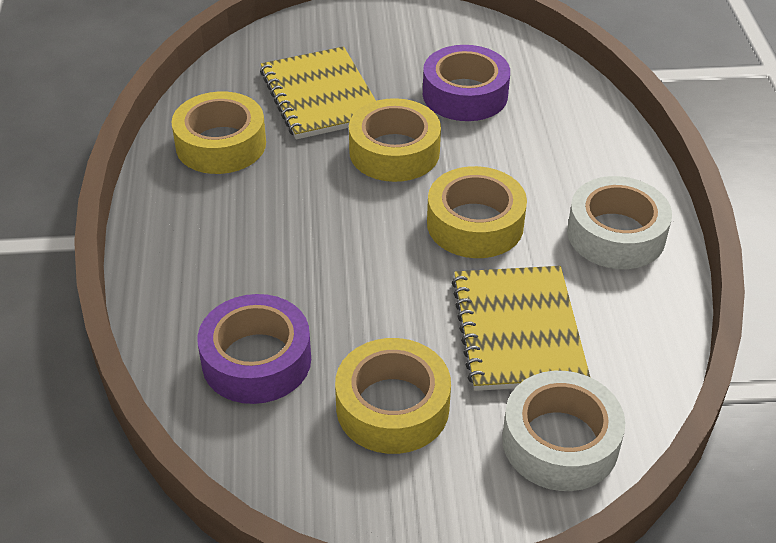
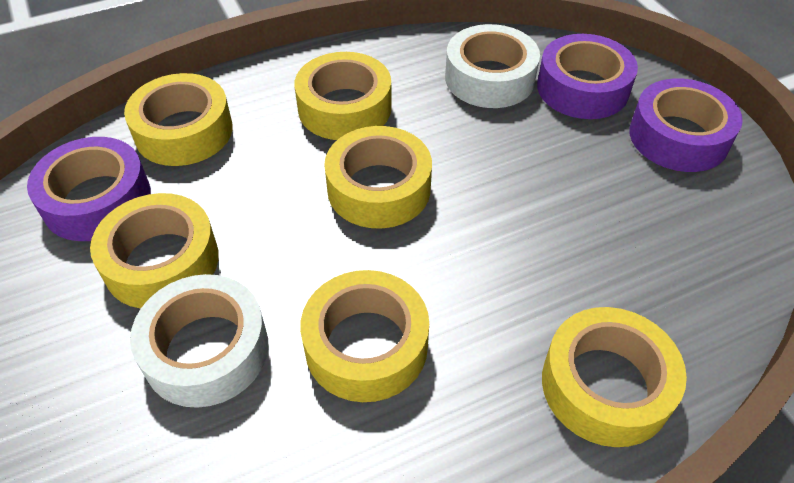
purple tape: [198,294,311,404] [423,45,510,121] = 2 -> [27,137,151,241] [537,34,638,119] [629,78,743,172] = 3
yellow notebook: [260,46,376,140] [452,266,591,391] = 2 -> none = 0
yellow tape: [171,92,266,174] [335,338,451,454] [349,98,441,182] [427,166,527,258] = 4 -> [90,193,219,309] [124,73,233,166] [294,52,392,140] [300,270,429,402] [324,126,432,229] [542,307,687,447] = 6

